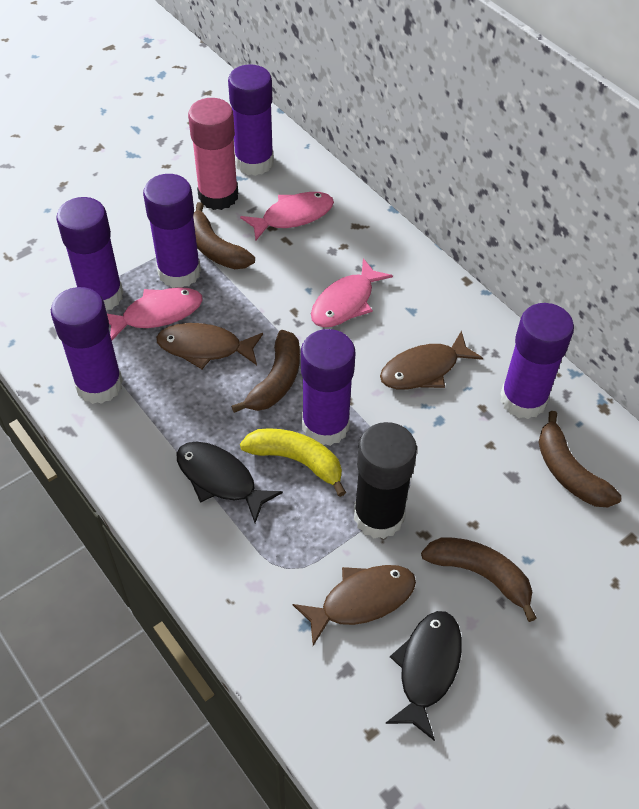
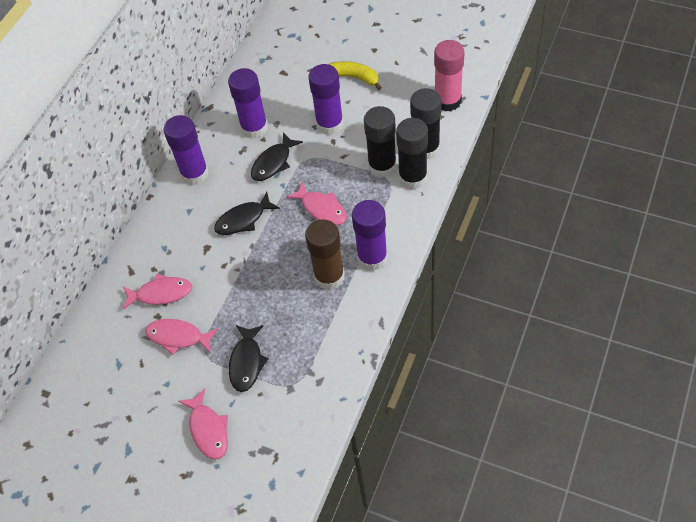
black fish: [176,441,283,523] [385,611,462,741] = 2 -> [214,192,280,235] [229,325,269,392] [251,132,303,181] = 3
black glue stick: [354,422,417,539] = 1 -> [364,106,397,178] [396,118,428,189] [410,88,441,159] = 3
brown banana: [193,202,255,269] [231,330,300,413] [421,537,537,622] [539,411,622,507] = 4 -> none = 0
brown fish: [156,323,263,369] [293,565,416,646] [380,330,483,390] = 3 -> none = 0
brown glue stick: none = 0 -> [305,219,345,290] = 1
pink fish: [107,287,203,340] [240,192,334,241] [311,258,393,327] = 3 -> [123,274,192,310] [145,319,218,355] [179,388,228,460] [286,182,347,225] = 4
purple glue stick: [51,287,123,404] [56,197,123,310] [143,174,201,288] [228,64,274,176] [301,329,355,446] [500,303,574,419] = 6 -> [164,115,209,185] [228,68,268,139] [308,64,344,135] [352,200,388,271] = 4

